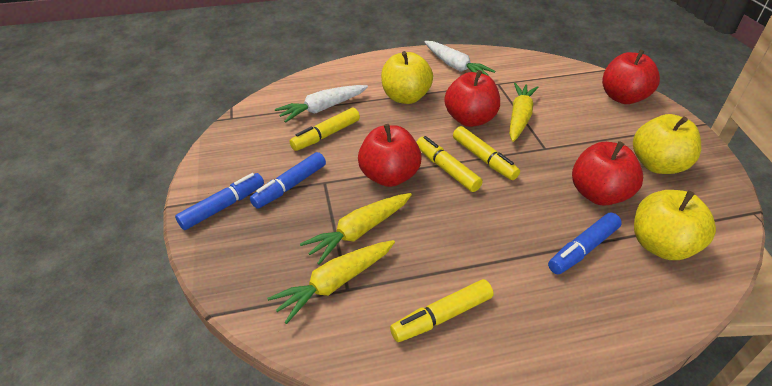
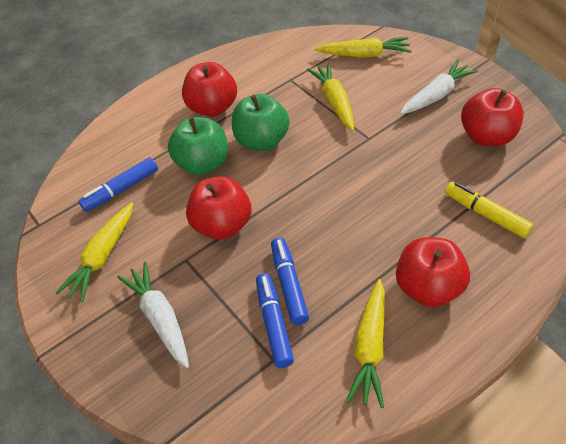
green apple: none = 0 -> [168,117,228,175] [232,94,290,151] = 2
yellow apple: [381,51,433,104] [633,114,701,174] [634,190,716,260] = 3 -> none = 0
yellow carrot: [267,240,395,324] [300,193,412,265] [509,83,538,142] = 3 -> [55,202,133,302] [307,63,354,131] [315,37,412,58] [346,279,385,408] = 4
yellow marker: [290,108,360,151] [390,279,493,342] [416,136,483,192] [453,126,520,180] = 4 -> [445,182,533,238] = 1

